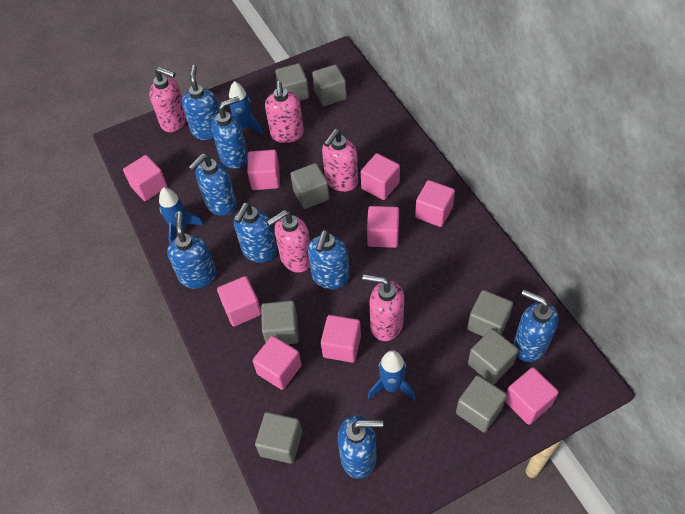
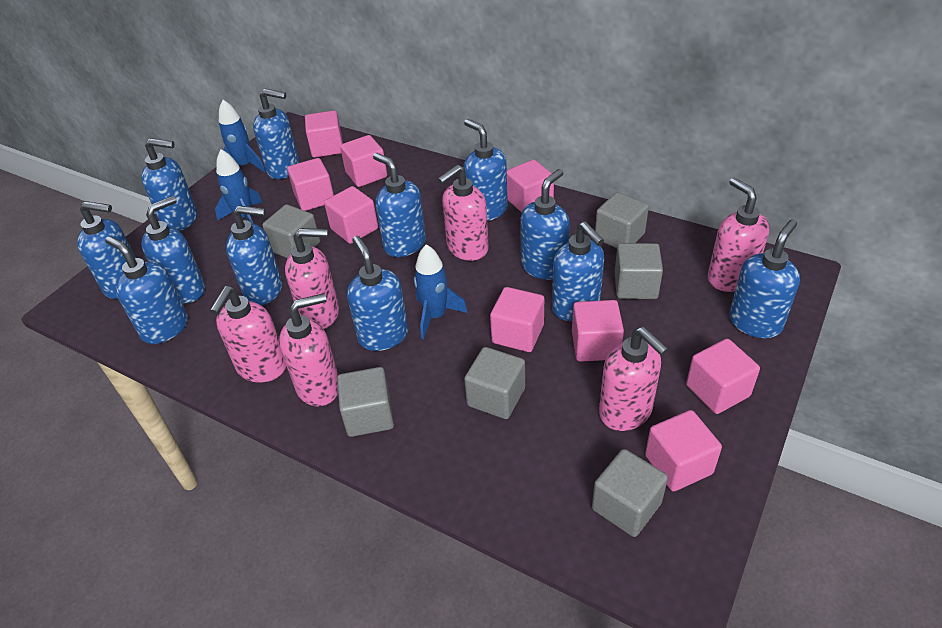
blue soap dispenser: [167,212,216,289] [182,65,219,140] [189,154,237,216] [211,96,248,169] [234,202,277,263] [308,230,350,289] [338,415,383,479] [513,290,558,362] = 8 -> [77,201,136,299] [105,236,188,344] [141,138,197,231] [141,196,205,303] [226,205,282,305] [253,89,299,179] [347,236,408,351] [373,153,426,257] [463,119,508,221] [520,169,570,280] [552,221,604,321] [729,219,800,338] = 12
grey cube: [255,412,302,464] [261,301,299,344] [275,63,309,101] [290,163,329,209] [312,65,347,106] [456,375,507,432] [467,290,513,336] [468,329,518,384] = 8 -> [262,204,320,258] [337,367,394,437] [464,347,525,419] [592,449,668,537] [595,192,649,248] [615,243,663,299] = 6
pink soap dispenser: [149,67,187,132] [265,81,304,143] [267,210,310,273] [322,129,358,192] [362,274,404,341] = 5 -> [210,286,286,383] [279,293,338,406] [285,228,339,329] [438,165,489,261] [599,327,668,431] [708,178,770,292] = 6

